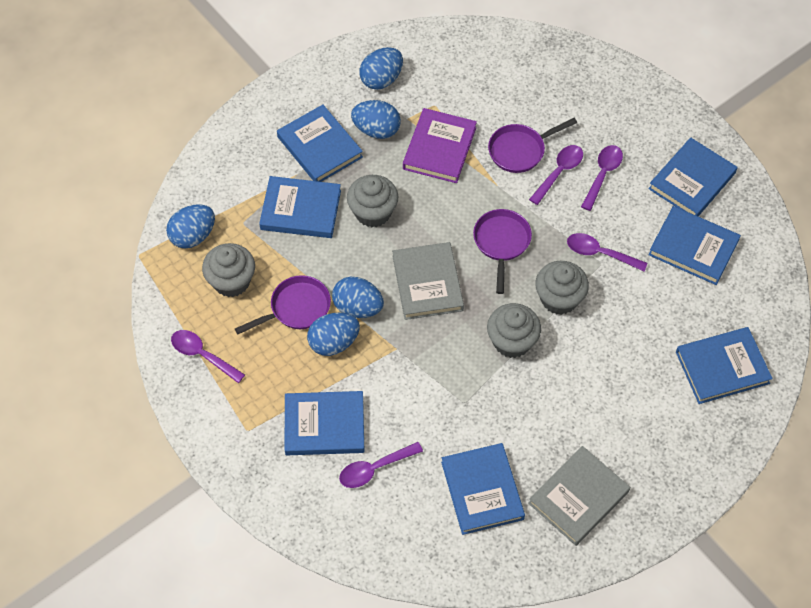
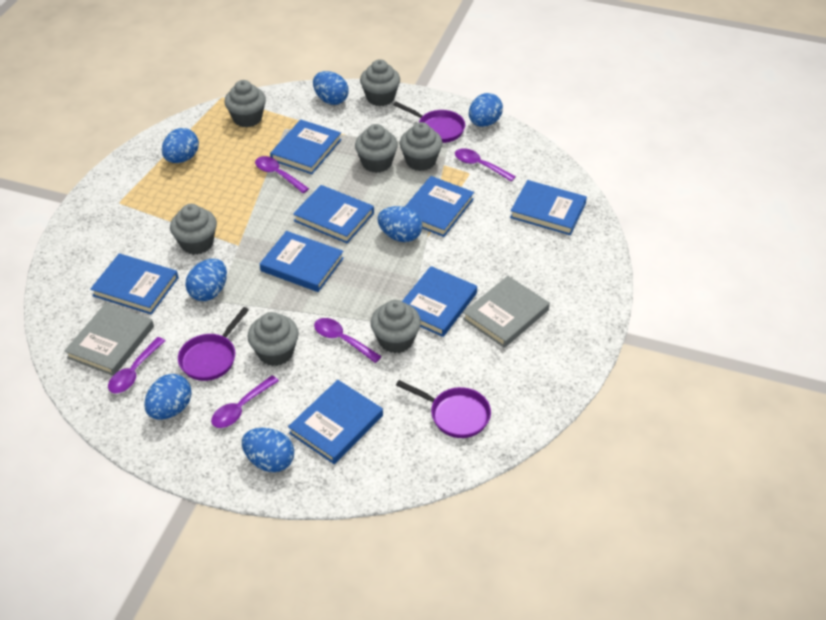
blue book: [259,176,341,238] [277,104,363,182] [285,391,365,455] [441,443,525,535] [648,137,737,216] [648,206,741,285] [676,327,773,404] = 7 -> [90,254,179,315] [260,231,344,292] [270,120,342,174] [288,380,383,464] [293,185,374,243] [402,266,477,337] [405,176,474,237] [510,180,587,235] = 8
blue egg: [166,204,215,248] [307,313,360,356] [332,277,384,318] [351,100,401,139] [359,47,403,90] = 5 -> [144,374,192,420] [162,128,199,163] [185,259,227,301] [242,428,294,472] [313,71,349,105] [377,206,422,242] [469,93,503,127] = 7
grey cupcake: [202,243,255,297] [347,175,398,227] [487,303,541,358] [535,261,589,315] = 4 -> [170,204,217,255] [224,80,266,127] [248,312,299,366] [355,124,398,173] [360,59,400,106] [371,300,421,353] [400,122,443,171] = 7
purple book: [403,108,477,183] = 1 -> none = 0

